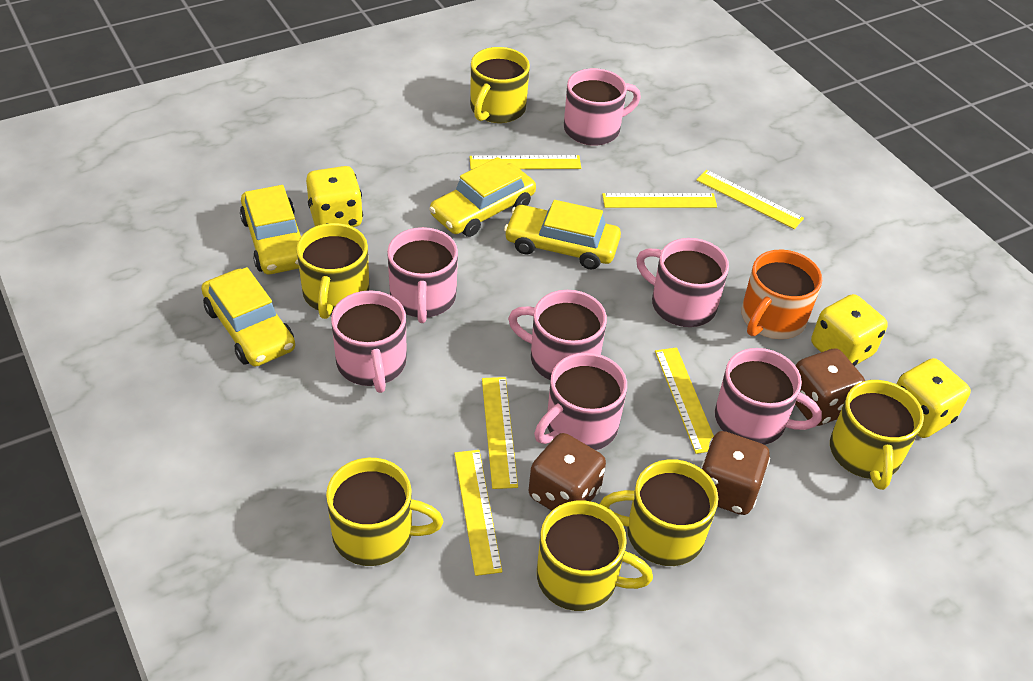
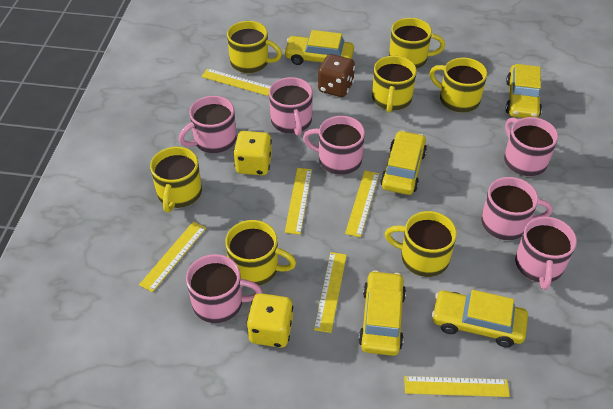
brown dice: [529,433,606,511] [701,431,770,515] [795,348,865,426] = 3 -> [318,54,355,97] = 1
orange mug: [741,250,822,339] = 1 -> none = 0
yellow car: [201,267,295,367] [240,185,301,274] [429,157,536,237] [504,200,621,269] = 4 -> [284,30,354,65] [358,270,406,356] [380,130,427,195] [432,290,528,347] [506,64,542,118] = 5
yellow dice: [306,166,363,227] [811,294,888,366] [897,358,971,438] = 3 -> [233,131,272,175] [247,293,293,348] = 2
yellow mug: [296,223,369,319] [326,458,444,566] [470,47,530,123] [537,501,653,611] [600,459,718,566] [830,380,924,490] = 6 -> [150,147,202,212] [225,220,296,286] [227,21,282,73] [372,56,417,113] [385,211,457,277] [389,18,445,69] [429,58,487,113] = 7

